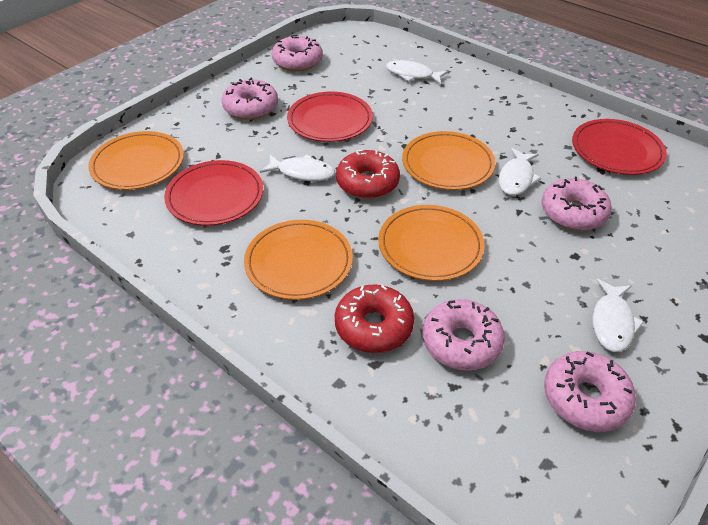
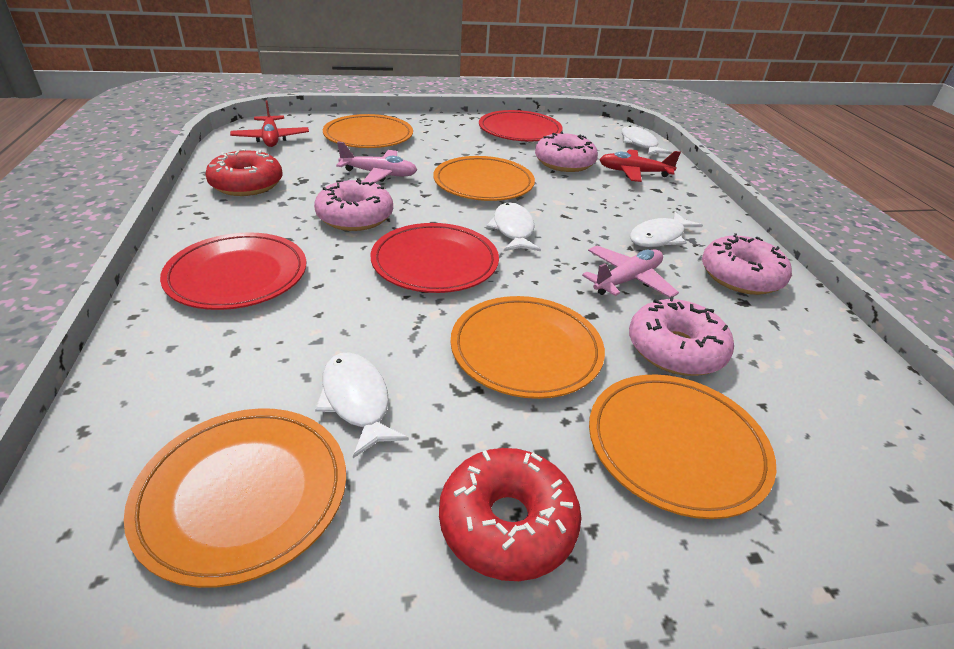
orange plate: [89,131,184,190] [244,220,353,300] [378,205,485,281] [402,131,496,190] = 4 -> [124,409,346,588] [323,114,413,148] [433,156,535,201] [451,296,605,399] [589,374,776,519] = 5
pink donut: [222,78,278,120] [272,35,323,71] [422,299,505,371] [541,177,612,231] [544,351,636,432] = 5 -> [314,178,393,231] [535,131,598,172] [629,296,734,376] [702,233,792,295] = 4
pink plane: none = 0 -> [336,142,417,183] [582,246,679,298] = 2
red plane: none = 0 -> [230,100,309,147] [599,149,681,182] = 2

